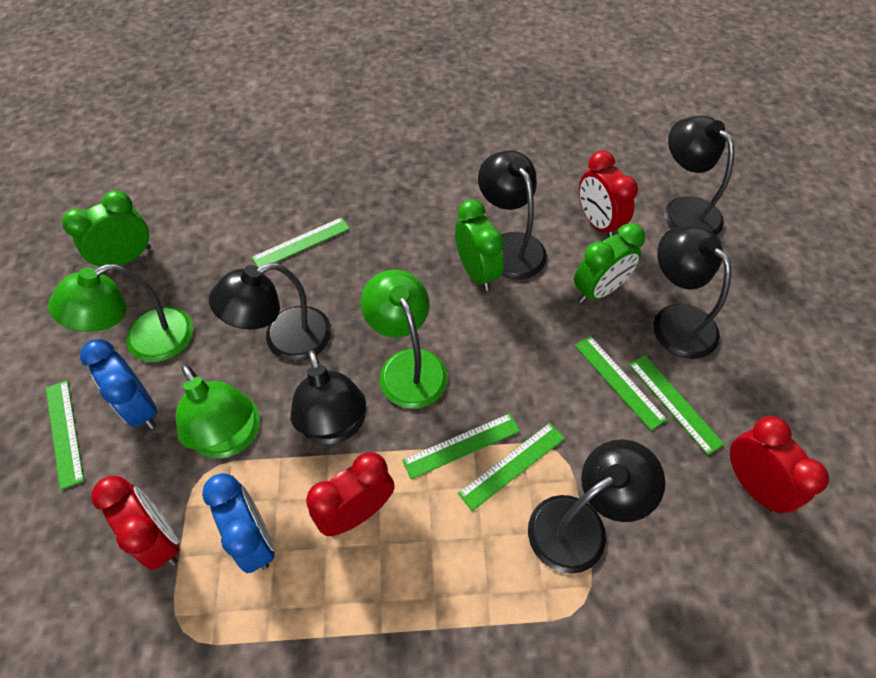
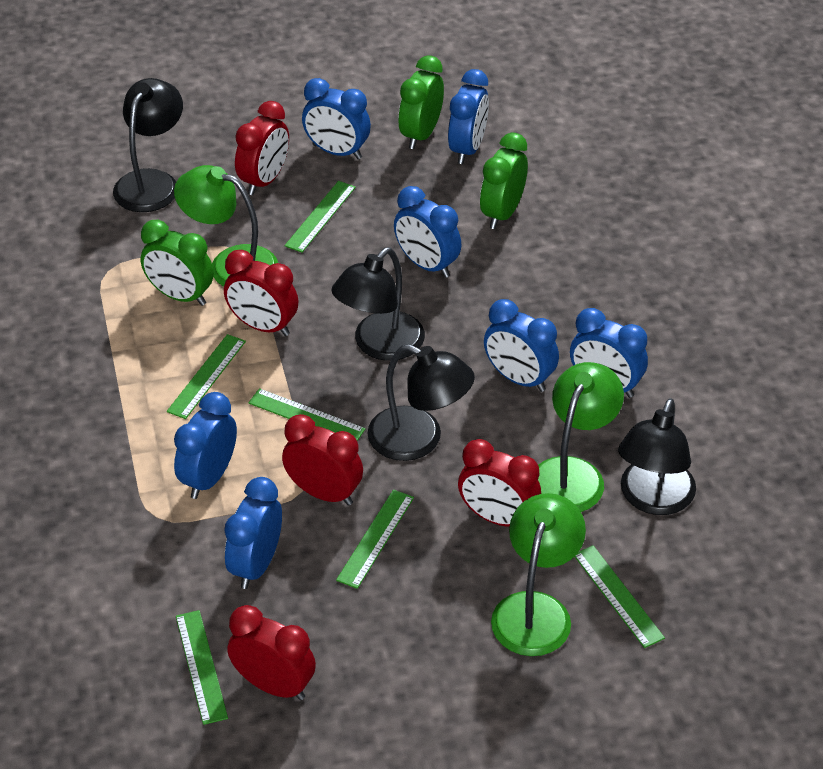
black lamp: [209,263,332,361] [291,350,366,445] [478,150,547,279] [528,439,665,574] [653,225,731,359] [665,116,735,235] = 6 -> [113,78,183,212] [331,247,425,361] [367,344,475,461] [618,398,696,515] = 4
blue clock: [80,339,157,429] [202,473,275,573] = 2 -> [174,392,237,499] [224,477,282,589] [302,78,371,159] [394,186,462,278] [448,69,489,164] [484,299,559,392] [570,308,648,398] = 7
red clock: [92,476,180,570] [306,452,395,536] [579,151,638,237] [730,416,829,513] = 4 -> [224,250,298,336] [227,605,316,700] [235,101,289,195] [282,414,363,506] [458,439,541,527] = 5

